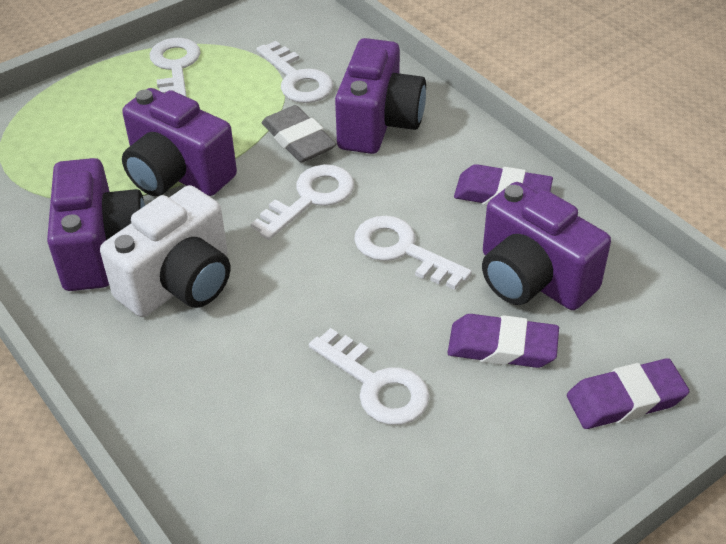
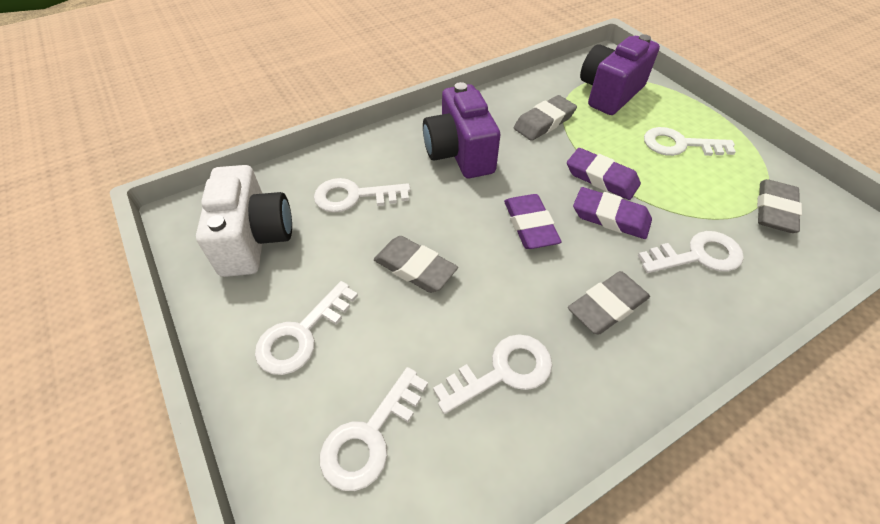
grey eraser: [262,105,336,162] = 1 -> [374,236,458,293] [514,95,577,141] [568,271,650,335] [757,179,802,233] = 4
purple camera: [47,158,145,291] [122,88,237,196] [335,38,426,154] [482,182,611,310] = 4 -> [423,82,500,178] [580,34,660,115] = 2
white key: [150,38,200,97] [251,164,354,240] [256,41,333,103] [309,328,430,425] [354,216,472,290] = 5 -> [255,281,358,375] [314,178,410,213] [320,367,428,491] [433,334,552,414] [638,231,744,273] [644,127,736,156] = 6

